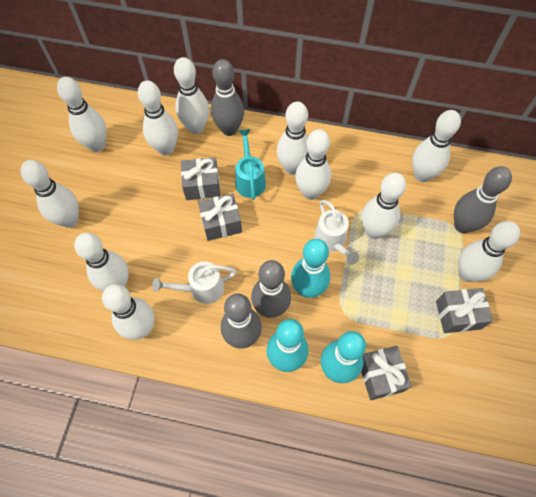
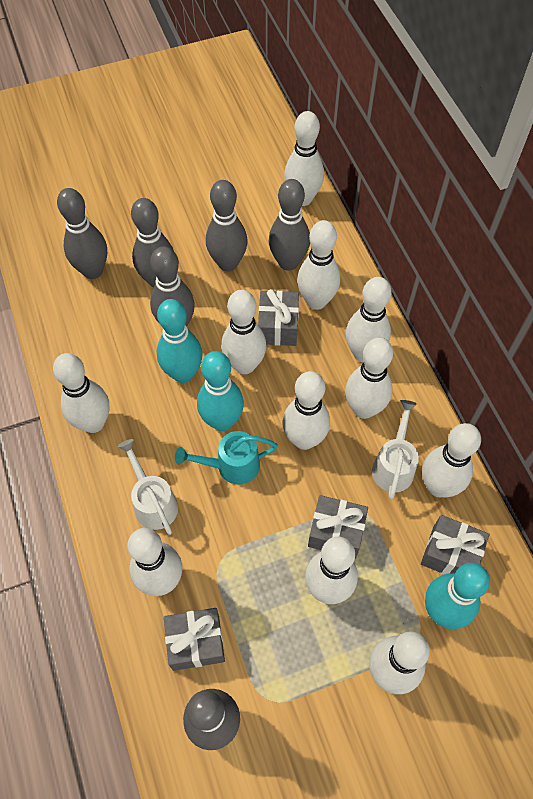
grey bowling pin: [211,59,244,136] [221,293,262,349] [251,260,291,318] [454,166,512,233] = 4 -> [57,188,107,279] [131,198,174,288] [150,246,195,327] [183,689,240,750] [206,180,248,271] [269,179,310,271] = 6

